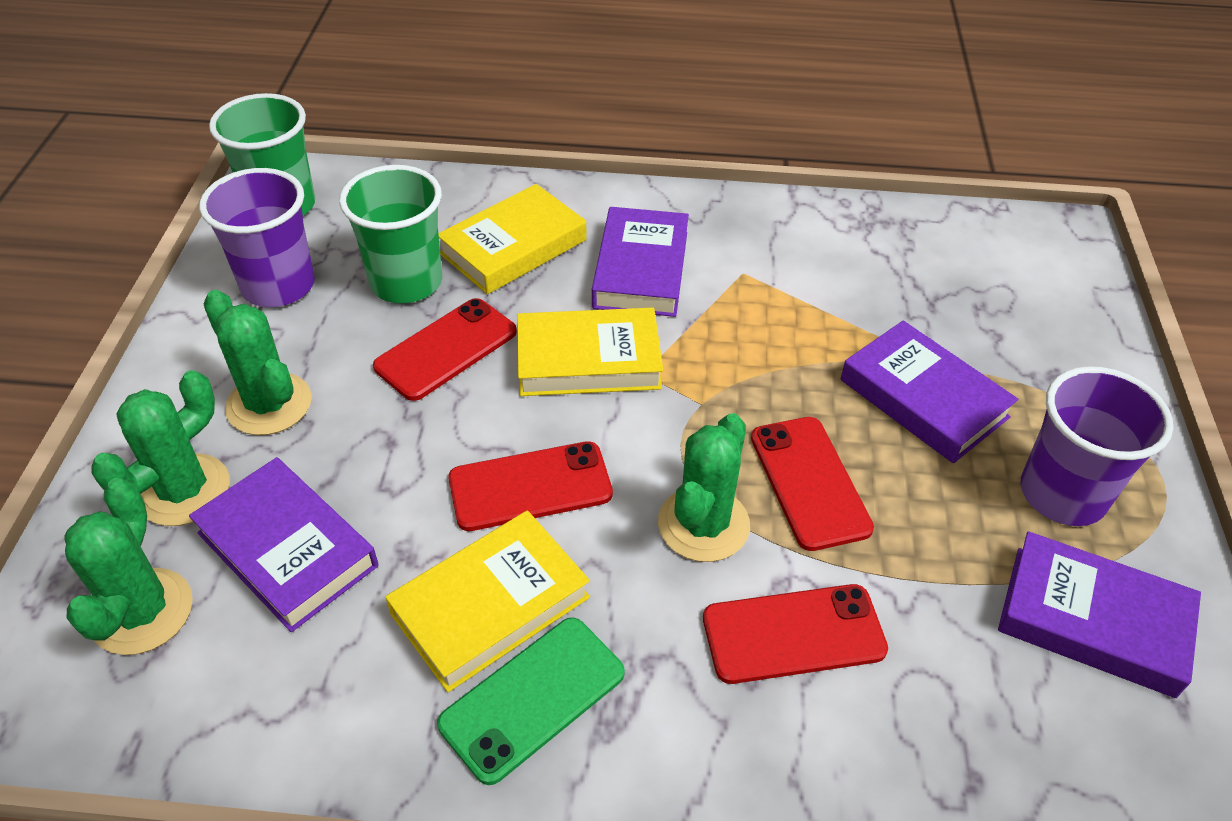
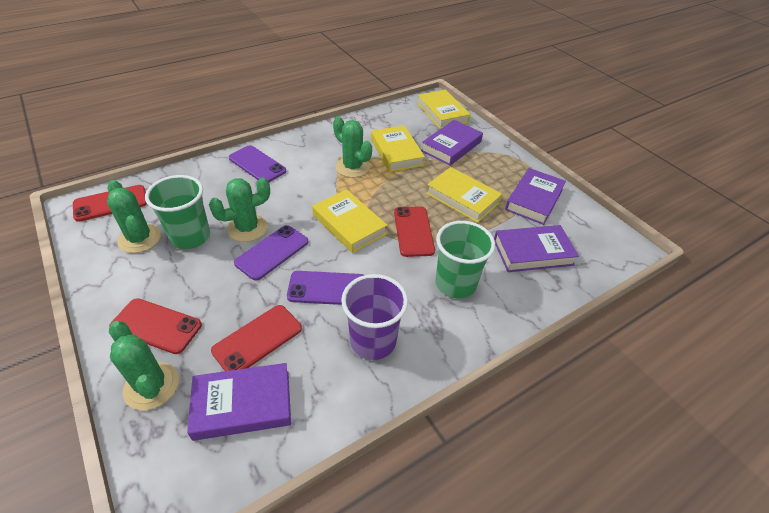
green phone: [437,617,625,785] = 1 -> none = 0
purple cup: [199,168,315,307] [1021,366,1173,526] = 2 -> [341,274,408,360] = 1
purple phone: none = 0 -> [229,145,287,182] [234,225,308,281] [287,271,364,305] = 3
yellow book: [385,510,590,692] [438,184,586,294] [517,308,663,396] = 3 -> [312,190,387,253] [371,126,425,172] [417,90,471,129] [426,167,502,223] = 4

